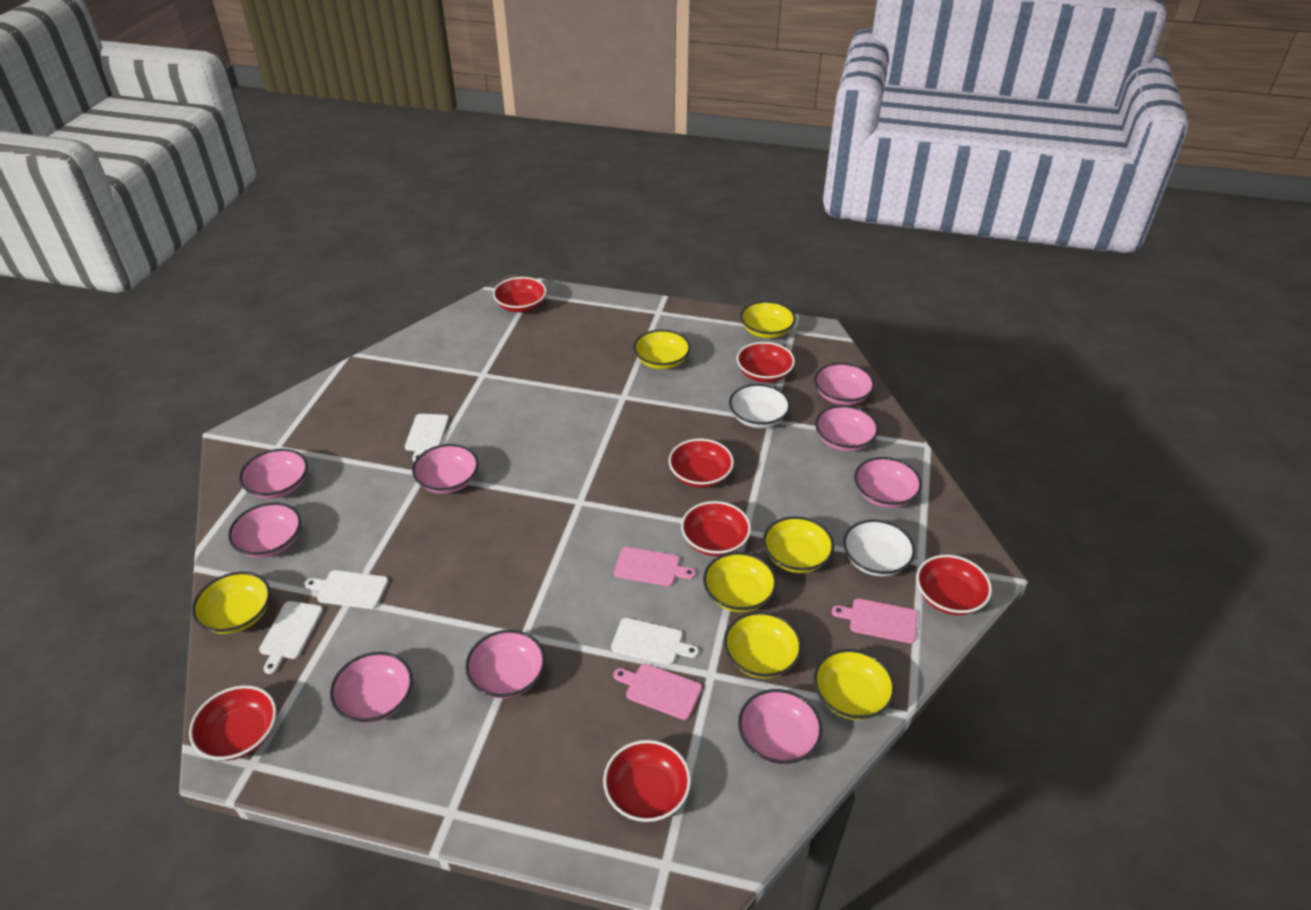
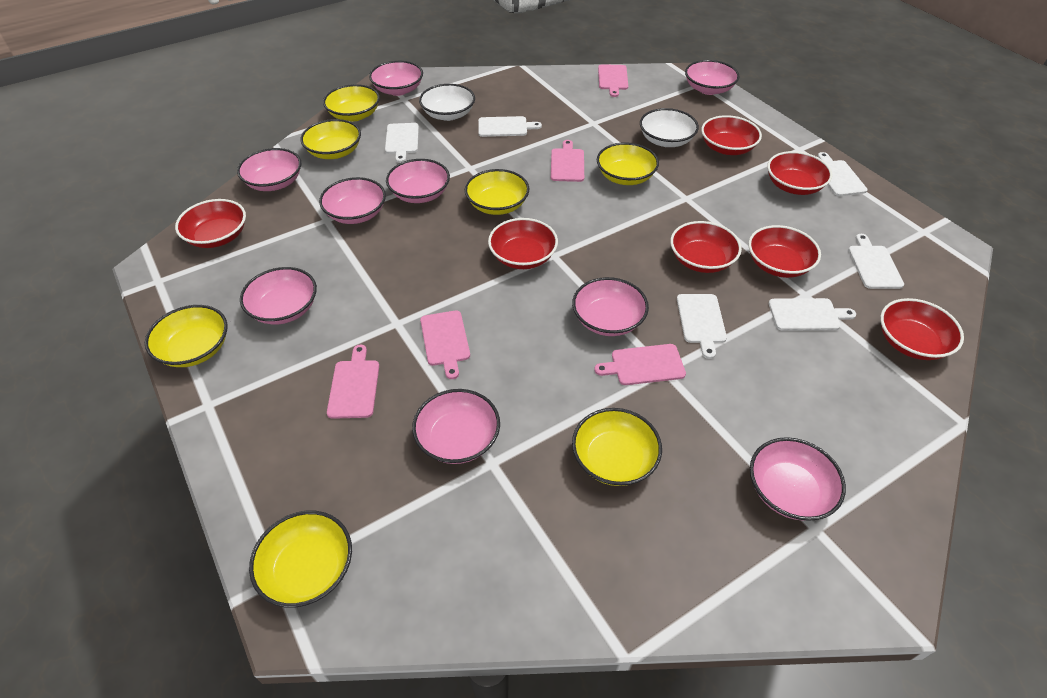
pink cutting board: [613,664,702,720] [614,547,696,586] [832,599,917,643] = 3 -> [327,345,379,419] [420,310,470,379] [551,140,584,182] [594,344,686,385] [598,64,628,97] = 5
white cutting board: [259,601,323,674] [304,570,388,609] [405,414,449,462] [611,618,699,665] = 4 -> [385,123,419,163] [478,116,542,137] [677,294,727,359] [769,298,856,331] [818,152,868,196] [848,234,904,289] = 6

